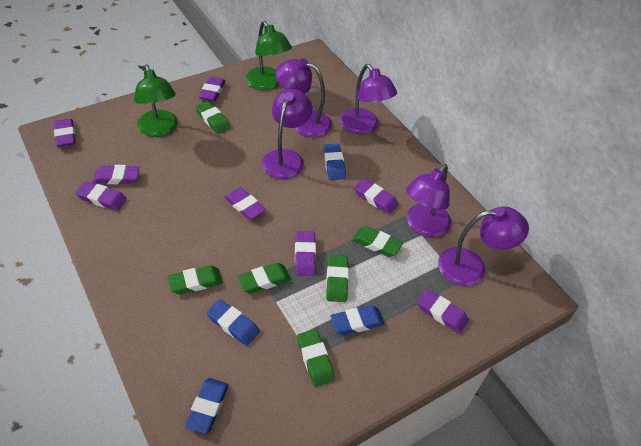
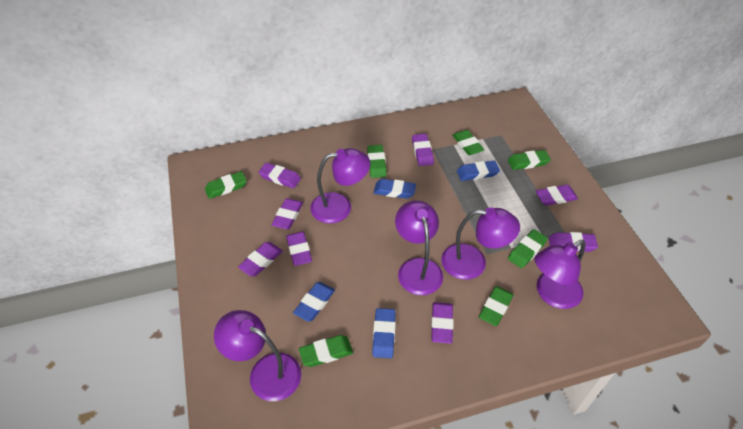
green eraser: [168,265,223,294] [195,101,231,134] [237,263,291,293] [297,329,335,386] [326,255,349,302] [352,226,403,257] = 6 -> [205,171,247,199] [299,335,353,367] [367,145,387,178] [452,130,484,155] [479,286,514,326] [508,150,551,170] [508,229,548,268] = 7
green lamp: [134,64,178,137] [246,21,292,90] = 2 -> none = 0

